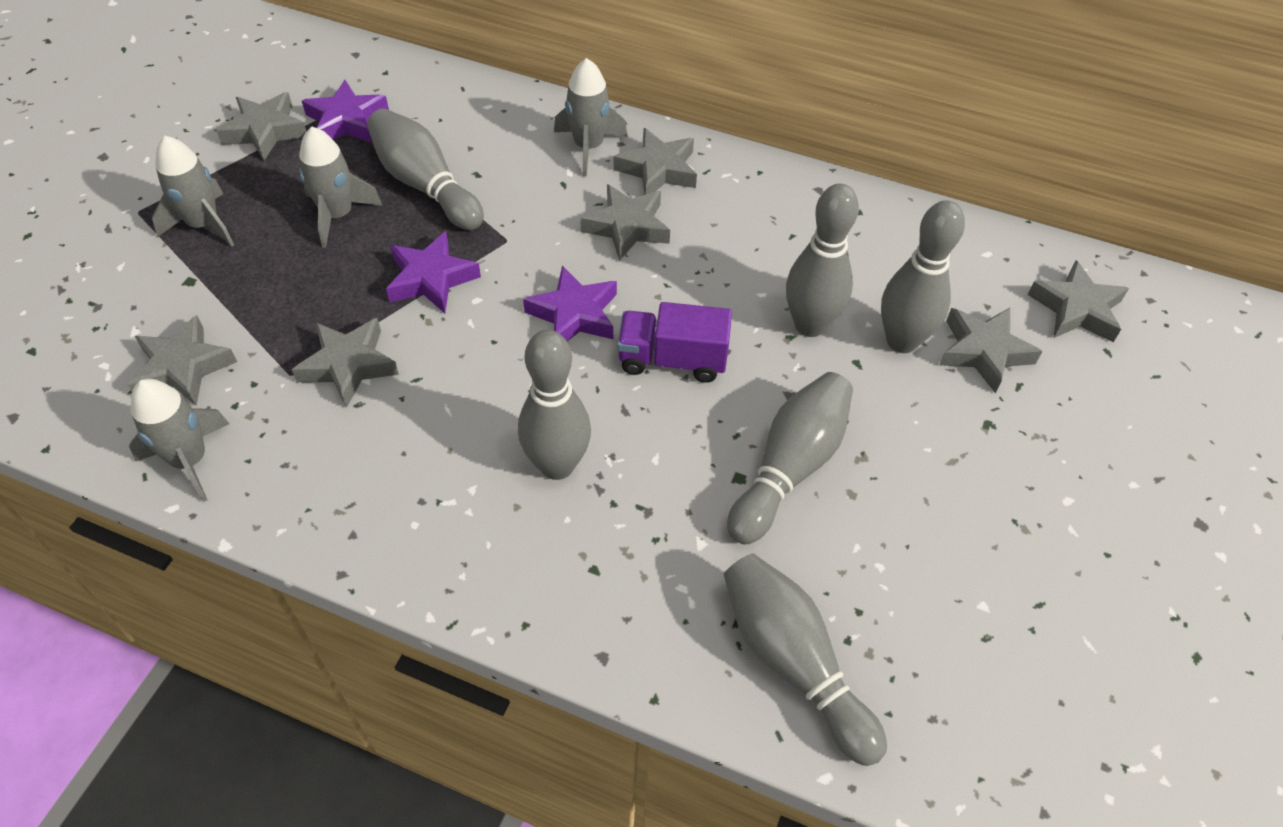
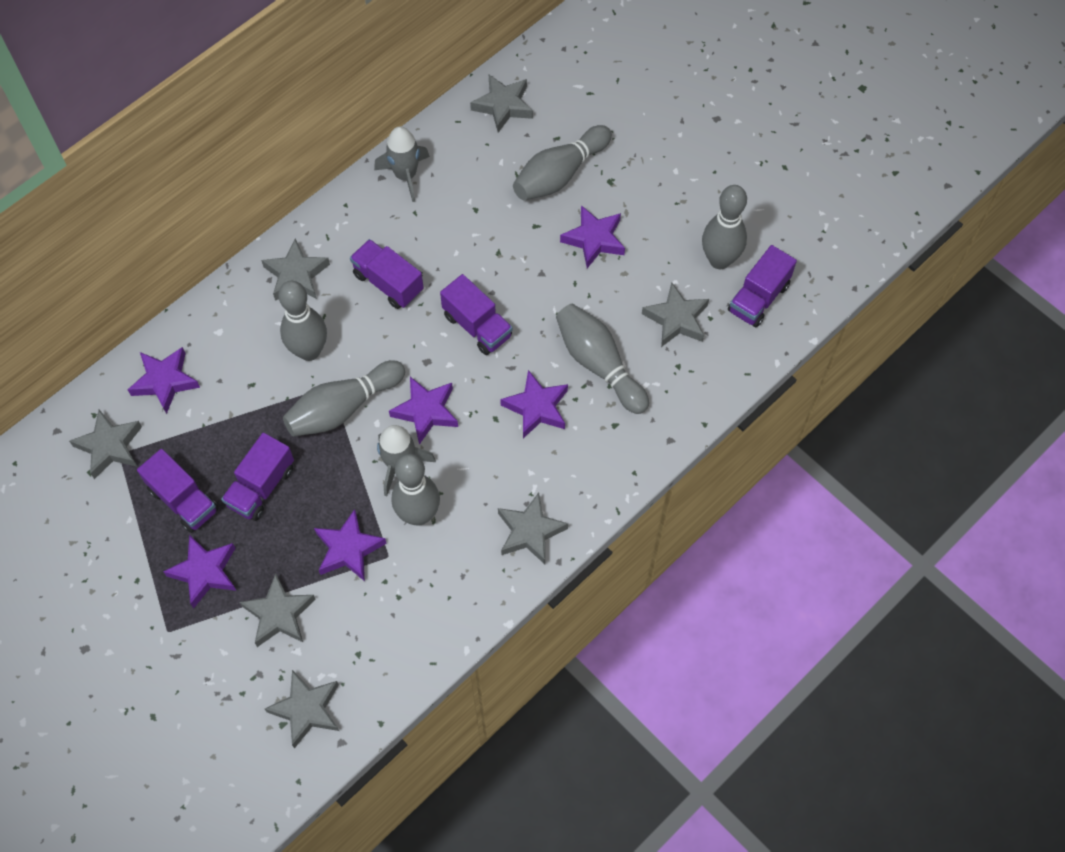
grey rocket: [129,379,229,502] [152,136,234,247] [299,127,383,248] [554,58,628,176] = 4 -> [374,126,430,202] [377,425,436,496] = 2
purple star: [302,80,389,143] [386,231,481,313] [523,265,617,341] = 3 -> [128,347,200,414] [163,534,237,608] [314,509,387,581] [389,377,458,445] [500,370,568,438] [560,205,625,268] = 6
purple truck: [617,302,732,383] = 1 -> [137,449,219,533] [221,433,294,521] [350,239,424,309] [440,274,512,355] [728,245,797,327] = 5

